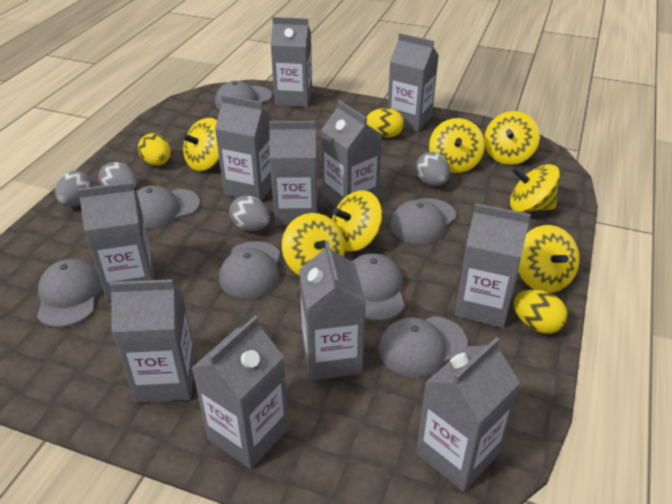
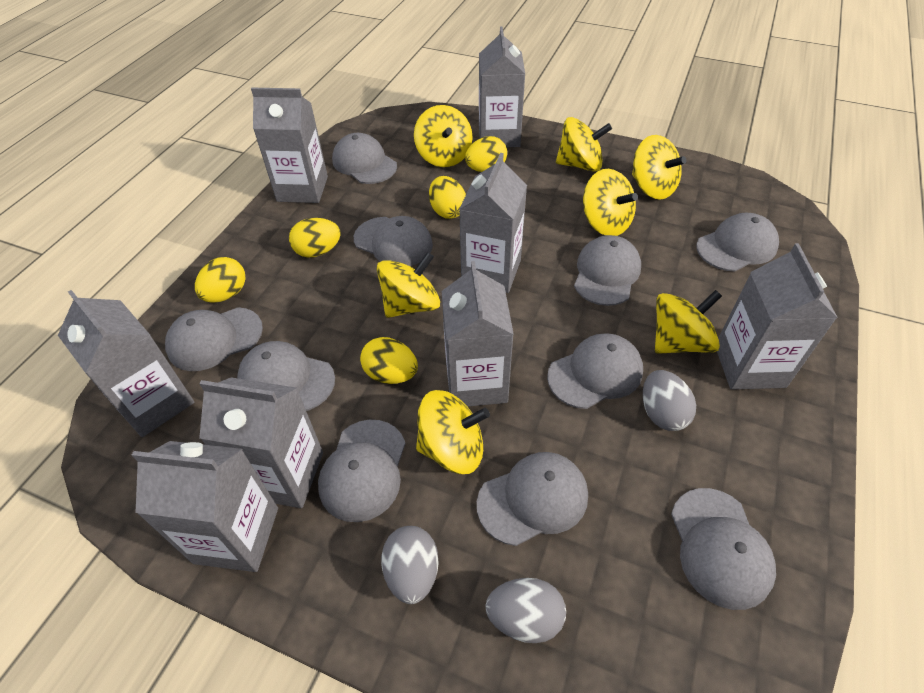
grey cap: [37,259,102,327] [136,186,200,229] [215,81,272,110] [219,241,280,299] [352,253,405,321] [378,316,468,377] [390,198,456,244] = 7 -> [165,307,263,371] [237,341,335,411] [318,420,406,522] [332,133,397,184] [354,216,433,266] [477,452,588,546] [547,333,643,409] [574,235,641,306] [671,488,776,610] [696,212,779,271] = 10
grey carton: [77,182,155,301] [109,279,196,403] [192,316,289,469] [215,95,272,201] [269,121,317,226] [271,17,312,107] [299,241,366,381] [321,100,382,208] [388,33,439,132] [416,337,520,492] [455,203,531,328] = 11 -> [58,290,195,437] [132,441,278,572] [199,377,323,508] [251,88,328,203] [442,261,514,407] [459,153,527,293] [479,27,525,147] [717,243,838,389] = 8
grey egg: [55,171,94,206] [98,162,137,189] [229,195,270,231] [416,152,450,186] = 4 -> [381,526,439,604] [485,578,566,643] [643,370,696,431] = 3
yellow egg: [138,133,171,166] [366,108,404,138] [513,290,567,334] = 3 -> [195,257,245,303] [289,218,341,257] [360,337,418,384] [429,176,466,219] [465,136,507,172] = 5

